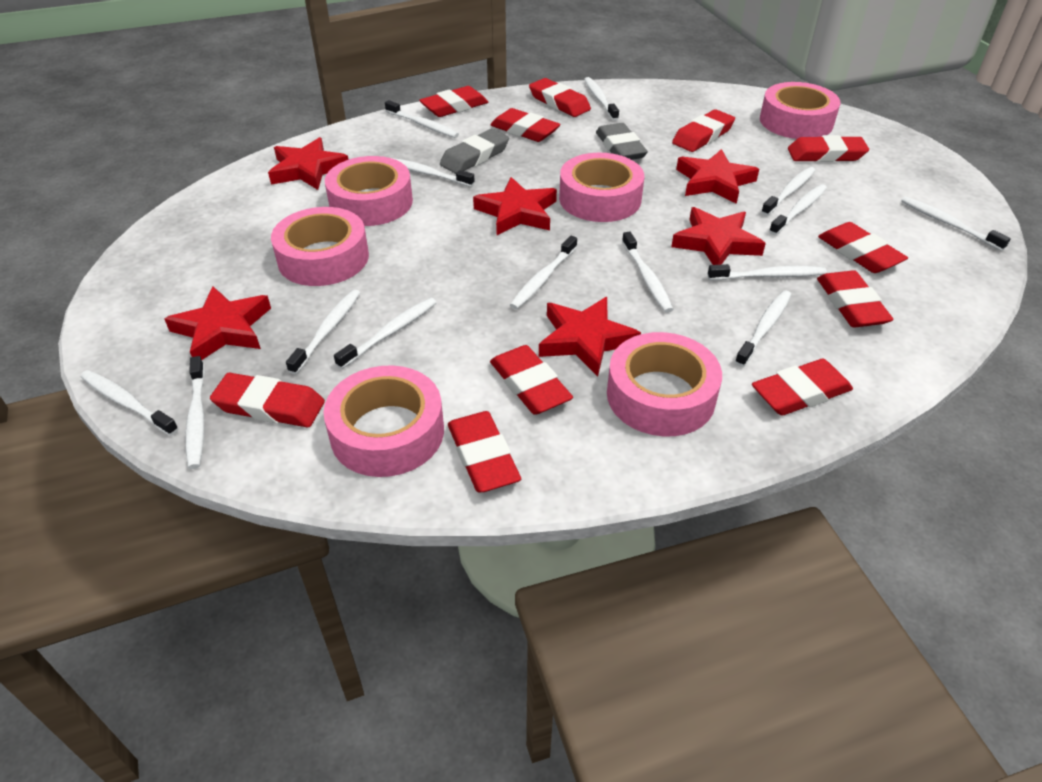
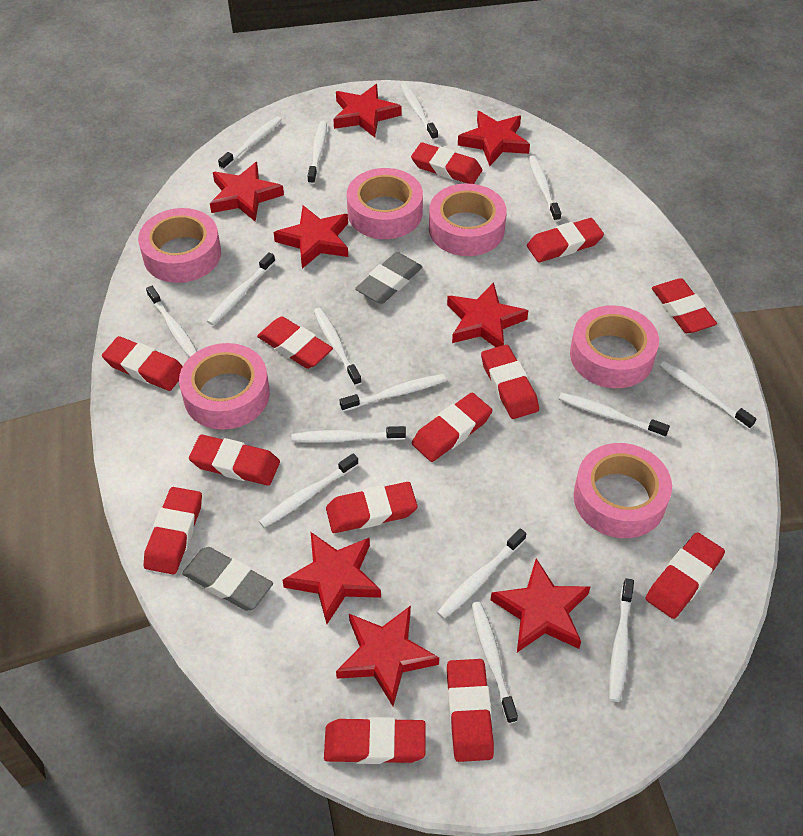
red eraser: [210,373,325,427] [419,86,488,117] [448,411,521,493] [490,345,573,415] [491,108,560,142] [529,78,591,117] [672,109,735,152] [752,359,853,415] [788,135,869,162] [817,270,894,327] [818,222,908,273] = 11 -> [102,336,183,391] [144,487,202,575] [189,435,280,486] [257,316,333,369] [324,717,426,764] [326,482,418,533] [411,142,482,184] [412,393,492,462] [447,659,494,762] [481,345,539,419] [527,218,604,262] [646,532,725,619] [652,278,717,333] = 13
red star: [164,286,271,360] [268,137,349,190] [473,177,557,235] [539,297,641,377] [671,207,766,265] [676,149,759,204] = 6 -> [210,162,284,222] [274,205,348,269] [282,532,381,624] [333,84,402,137] [336,606,439,706] [447,282,529,347] [458,111,530,166] [491,558,590,652] = 8
white toothbrush: [80,370,178,436] [186,356,205,469] [286,289,360,374] [334,298,437,369] [385,100,459,138] [392,158,475,187] [510,236,577,309] [584,77,619,121] [622,232,674,313] [708,264,827,280] [735,290,791,367] [761,167,816,216] [769,184,827,235] [901,197,1011,251] = 14 -> [146,286,197,358] [207,252,275,325] [218,116,282,170] [259,453,359,527] [291,426,406,443] [308,121,327,185] [314,308,362,386] [340,374,446,411] [401,84,438,141] [437,528,526,619] [471,602,518,724] [528,155,561,222] [559,393,670,438] [609,578,634,702] [660,361,756,429] = 15

